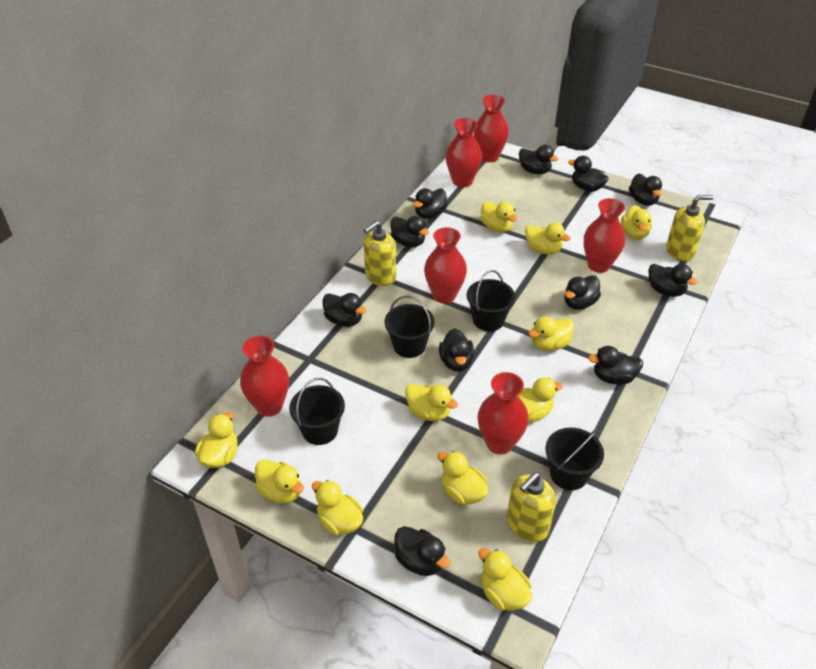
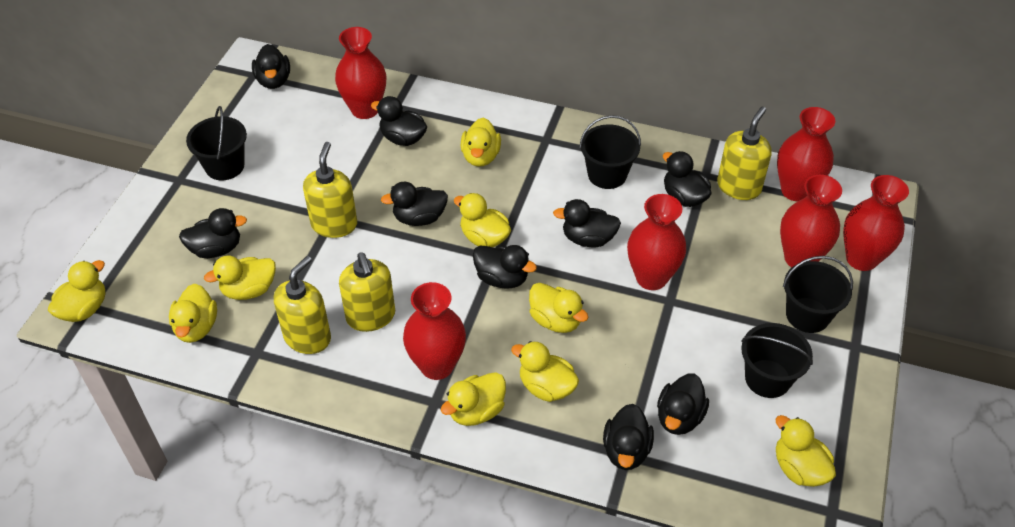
black duck: [322,293,366,327] [391,216,429,247] [394,526,450,576] [413,188,447,219] [439,328,474,371] [519,145,558,174] [564,275,601,310] [568,156,609,192] [588,346,643,384] [629,173,662,206] [648,264,697,297] = 11 -> [179,208,247,258] [252,44,290,89] [371,96,427,146] [381,182,448,226] [473,245,537,289] [553,199,621,248] [603,404,654,470] [657,374,709,435] [663,151,711,207] = 9
yellow duck: [195,412,238,468] [255,460,304,503] [312,480,363,535] [405,384,458,421] [438,451,489,505] [478,548,532,611] [480,201,517,232] [518,377,563,422] [525,223,570,255] [528,316,574,351] [621,205,652,240] = 11 -> [48,260,105,322] [169,283,217,343] [204,255,276,300] [441,372,506,426] [454,193,511,247] [461,118,501,167] [511,341,579,402] [529,283,588,333] [775,415,836,487] = 9
yellow soap dispenser: [364,221,396,286] [507,472,556,542] [666,195,714,262] = 3 -> [274,256,331,354] [303,142,357,238] [339,253,395,332] [717,107,772,200] = 4

